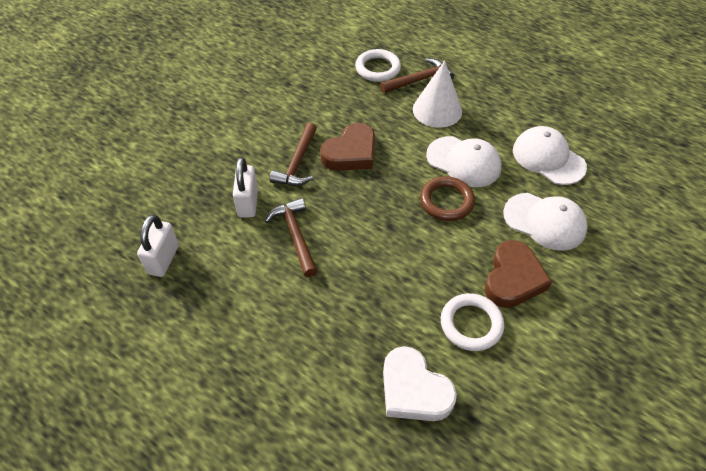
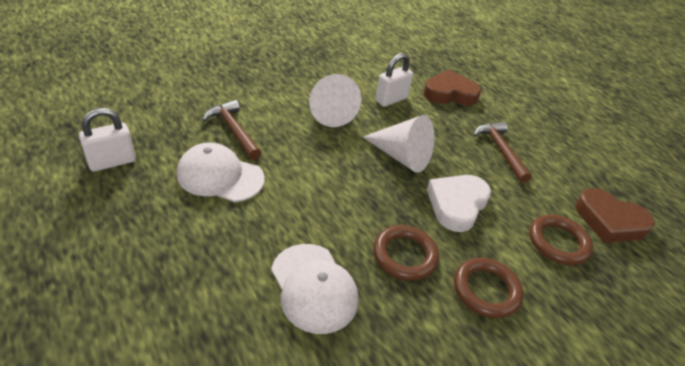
brown hammer: [265,198,317,277] [270,122,317,186] [380,58,454,93] = 3 -> [202,100,261,160] [473,122,532,183] = 2
brown ring: [420,176,475,221] = 1 -> [373,225,439,280] [454,257,523,318] [529,214,593,265] = 3
white cap: [426,136,502,187] [503,193,588,251] [513,126,587,185] = 3 -> [177,143,265,202] [271,244,359,334] = 2
white cone: [413,60,462,128] = 1 -> [309,74,361,127] [363,115,434,173] = 2
white ring: [355,49,401,82] [441,293,504,351] = 2 -> none = 0

